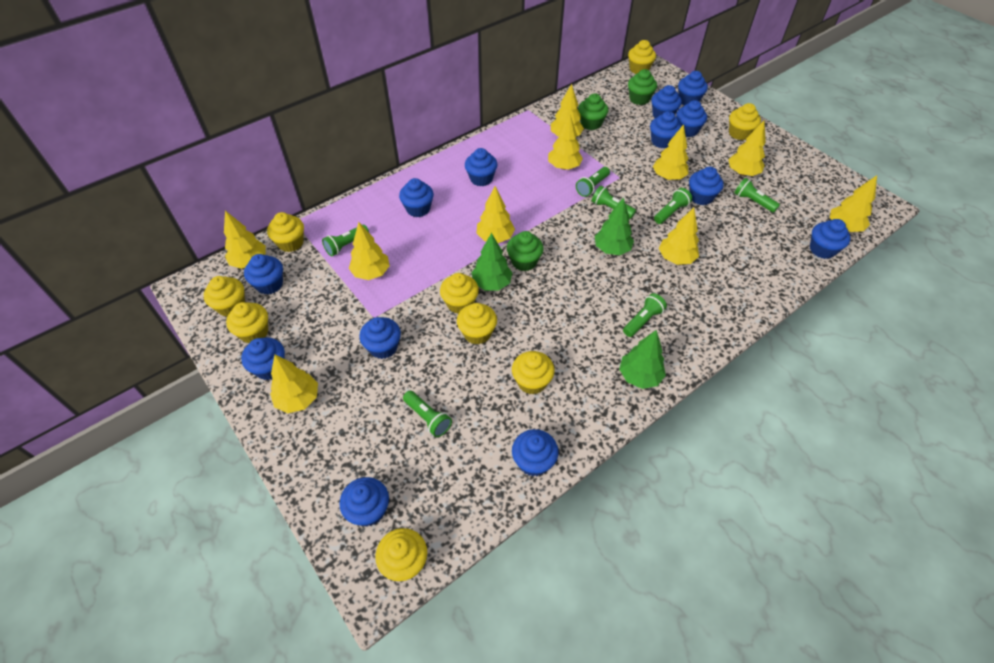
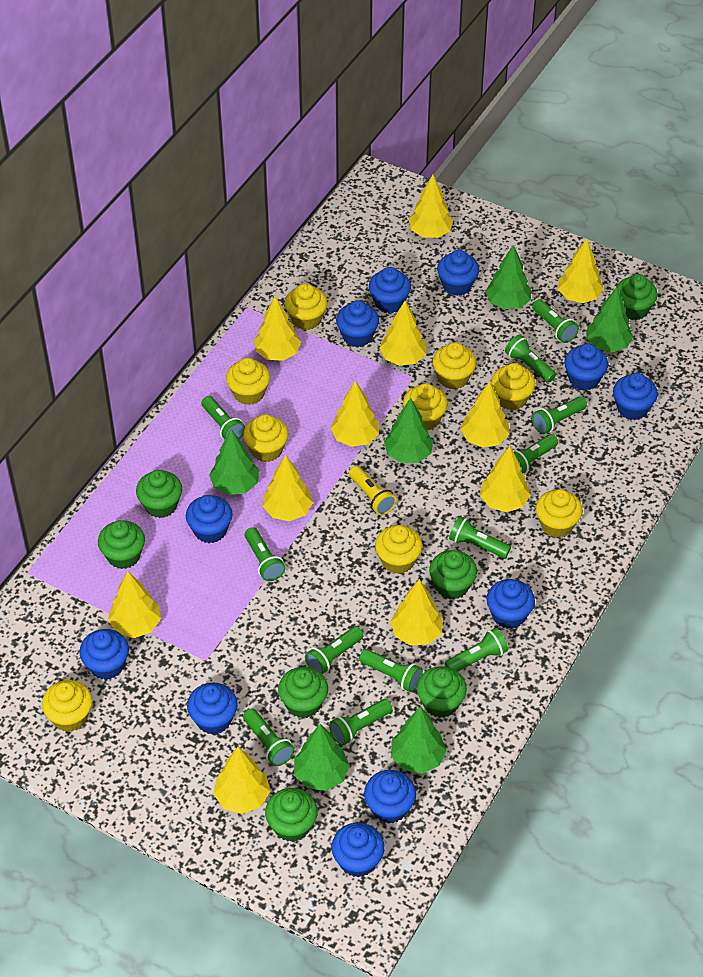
blue cupcake: [241,337,285,380] [244,254,283,295] [339,477,389,527] [359,317,401,359] [399,178,434,217] [465,148,498,186] [512,429,559,476] [650,111,681,148] [651,85,682,118] [676,100,707,137] [678,71,708,105] [689,167,724,205] [810,219,851,259] = 13 -> [79,629,129,680] [186,495,232,543] [187,683,238,735] [331,823,384,878] [336,300,379,347] [364,770,416,824] [369,267,411,313] [437,250,479,296] [487,579,535,629] [564,343,608,390] [613,373,658,420] = 11
green cupcake: [507,231,544,271] [578,93,608,130] [628,69,657,105] = 3 -> [98,520,145,569] [136,470,182,518] [265,788,318,842] [278,667,328,718] [417,666,467,718] [429,550,477,599] [616,274,658,320] = 7
green flashlight: [322,225,369,256] [403,391,452,437] [576,167,610,197] [592,186,636,218] [623,293,667,337] [654,188,692,224] [734,178,780,213] = 7 -> [201,396,245,439] [243,709,295,766] [245,527,286,581] [305,626,363,674] [329,699,393,746] [359,649,423,692] [445,628,508,672] [449,516,511,558] [505,335,556,383] [513,434,558,474] [532,299,579,343] [532,397,587,434] = 12
green tree: [471,233,513,290] [595,198,634,255] [619,330,666,389] = 3 -> [209,429,259,495] [294,724,350,791] [384,398,433,463] [391,706,446,774] [485,245,531,309] [586,287,633,352] = 6
yellow flashlight: none = 0 -> [349,466,396,515] = 1
yellow tree: [224,211,266,269] [270,355,318,413] [349,222,390,280] [476,186,515,243] [548,115,583,170] [551,84,584,137] [653,124,689,180] [659,208,699,265] [728,121,766,176] [830,175,877,232] = 10 -> [108,571,161,638] [214,747,270,814] [254,296,301,361] [263,455,313,521] [331,381,379,447] [379,301,426,366] [390,579,443,646] [409,175,453,238] [461,382,510,448] [480,446,530,512] [558,239,604,303] = 11

